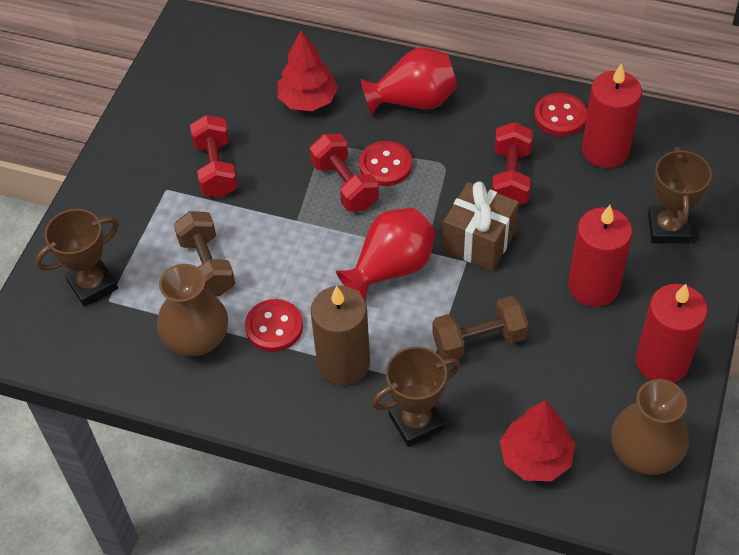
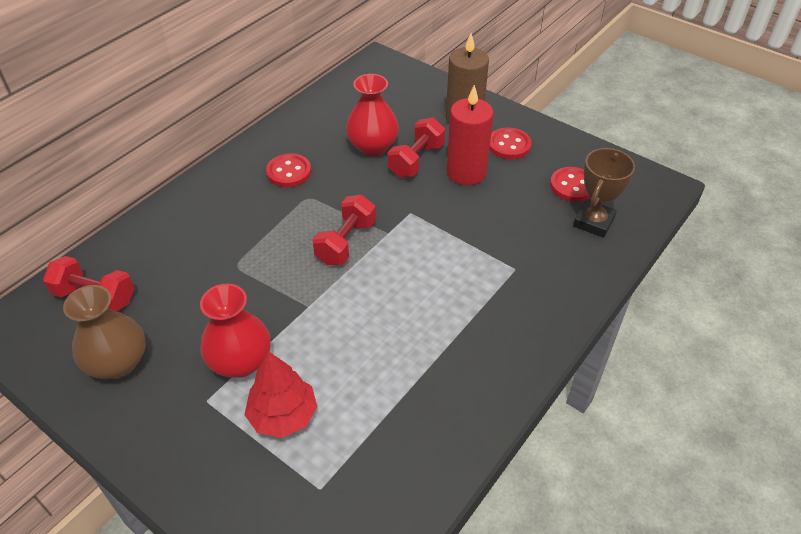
brown dumbbell: [174,211,235,297] [432,296,529,360] = 2 -> none = 0
brown gift: [443,181,519,271] = 1 -> none = 0
brown trophy: [35,209,119,307] [372,346,460,447] [648,147,712,243] = 3 -> [573,148,635,238] = 1
brown vase: [157,264,228,356] [611,379,689,475] = 2 -> [63,285,146,379] = 1
red candle: [568,205,633,307] [582,63,642,168] [636,284,708,383] = 3 -> [447,85,494,185] = 1
red tree: [277,31,338,111] [500,400,575,481] = 2 -> [244,351,317,438] = 1

